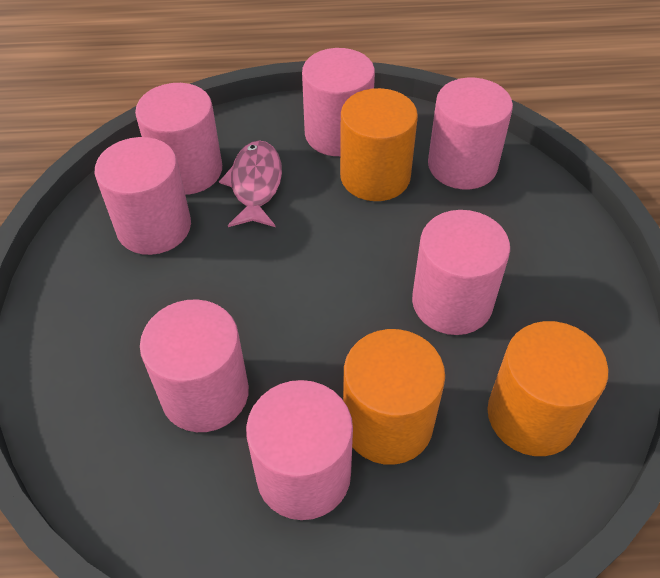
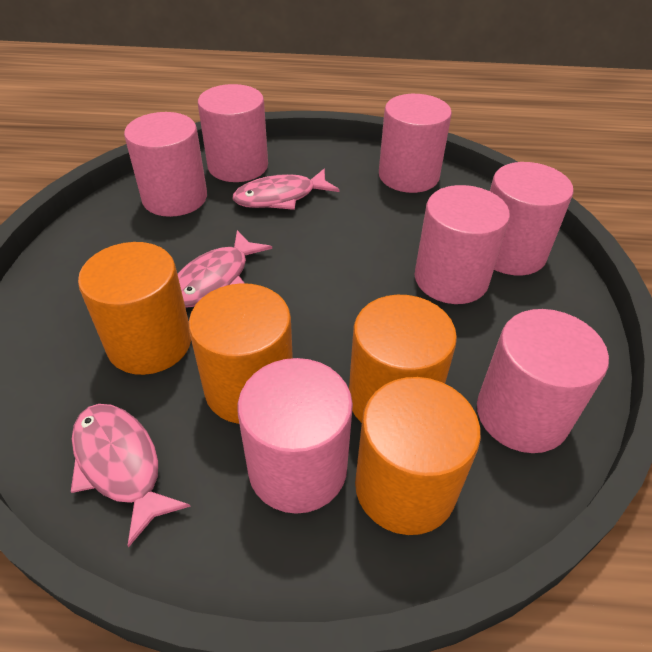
orange cylinder: [340,88,418,201] [343,329,445,465] [487,321,608,456] = 3 -> [78,242,191,375] [189,283,293,424] [349,295,457,423] [355,377,481,535] = 4
pink fish: [219,140,282,227] = 1 -> [71,404,191,547] [178,230,272,308] [233,169,340,210] = 3

